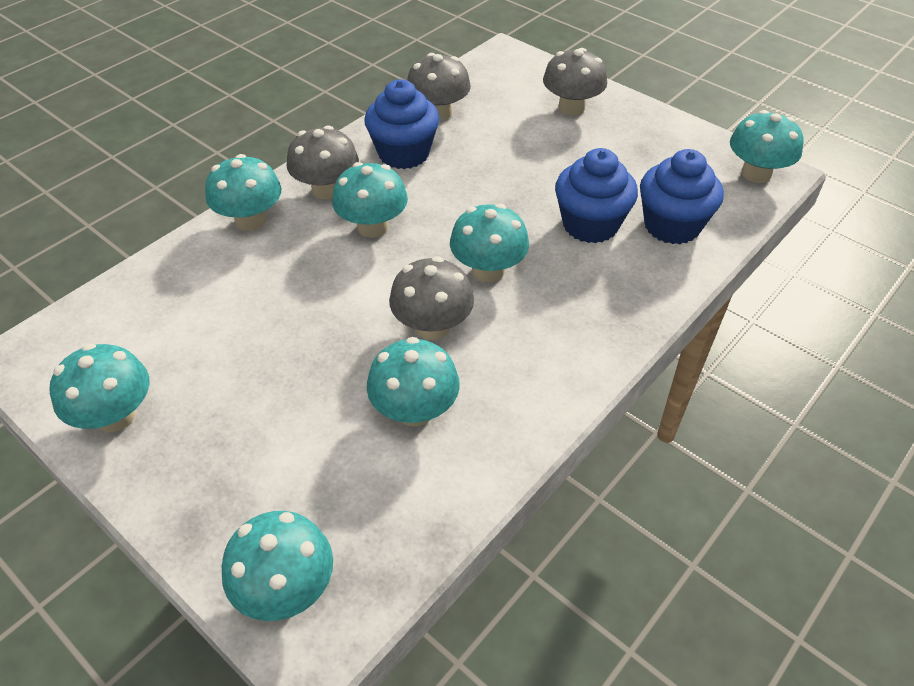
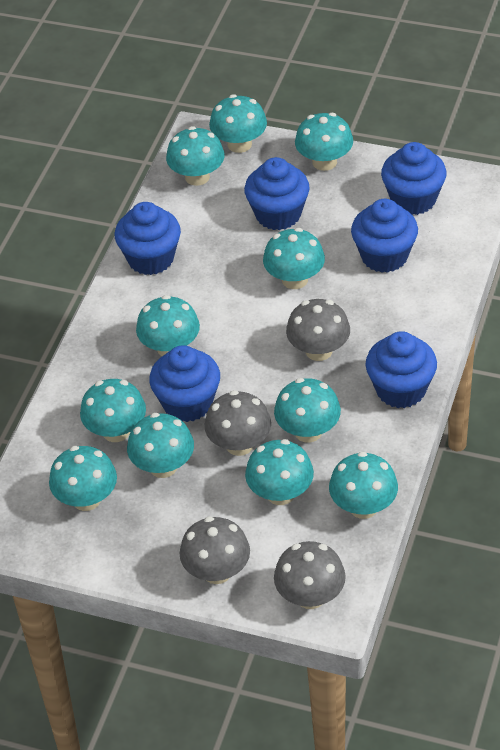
blue cupcake: [364,79,439,169] [555,148,638,243] [640,149,724,244] = 3 -> [115,202,181,275] [149,345,220,422] [244,157,310,230] [351,199,418,273] [366,331,437,408] [381,142,447,215] = 6
turquoise mushroom: [49,343,149,432] [205,154,281,231] [222,511,333,621] [332,162,408,238] [367,337,460,427] [450,204,529,282] [730,110,804,183] = 7 -> [49,446,117,511] [80,379,146,442] [127,413,194,478] [136,295,200,356] [166,126,225,186] [209,94,267,153] [245,439,314,505] [263,228,325,289] [274,378,341,442] [295,112,353,171] [329,451,398,519] = 11

